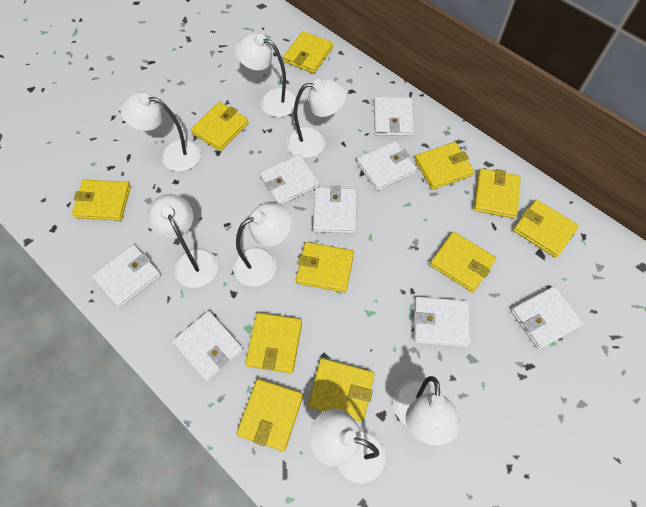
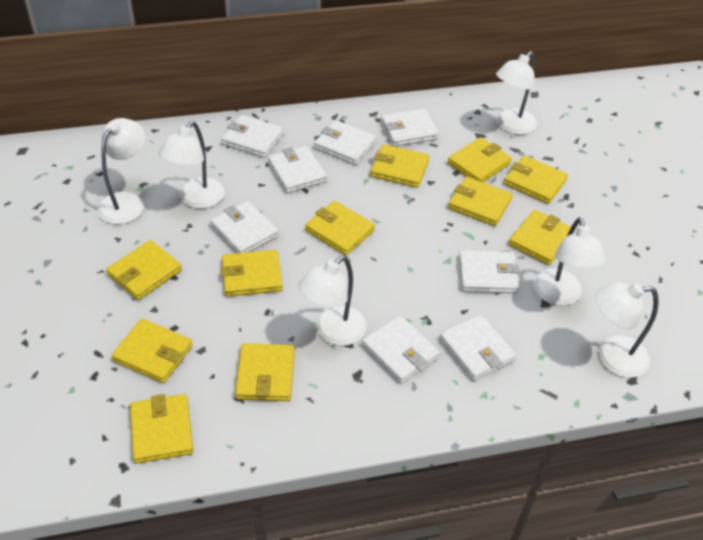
white lamp: [120,92,201,171] [147,194,218,288] [233,203,291,287] [235,33,296,117] [287,79,346,158] [310,409,386,483] [393,376,460,445] = 7 -> [97,118,145,224] [158,121,225,209] [298,256,367,346] [496,51,537,135] [533,217,606,306] [595,282,659,378] = 6

